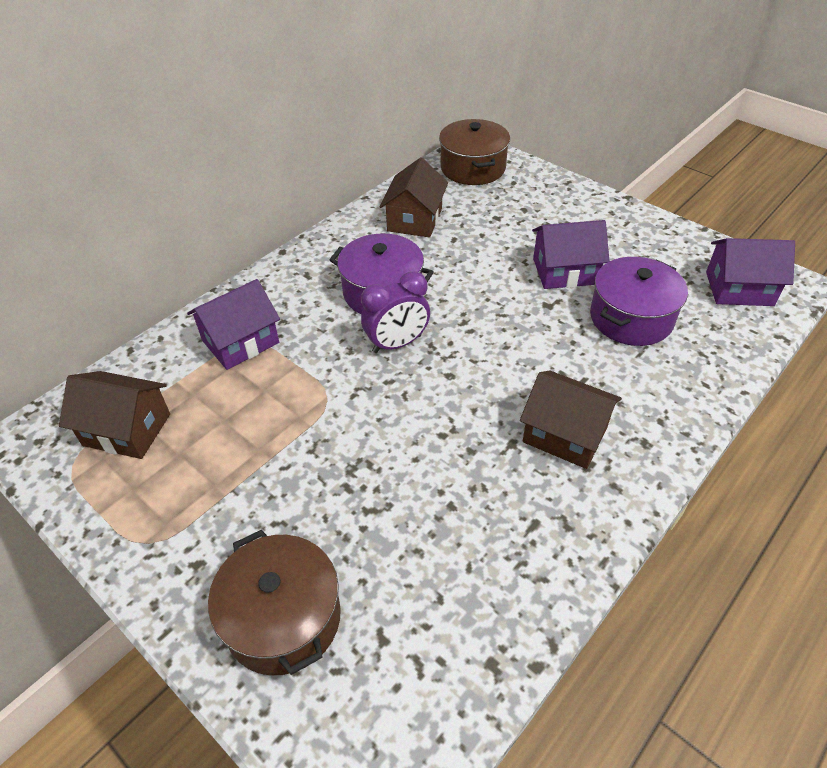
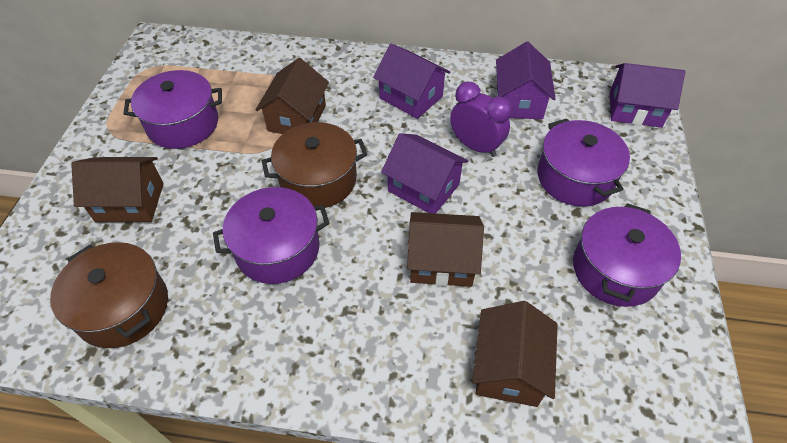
brown house: [59,371,170,459] [379,157,448,238] [520,371,622,469] = 3 -> [71,157,164,222] [256,58,329,134] [407,212,484,287] [472,301,558,407] = 4
purple house: [187,279,280,370] [532,220,610,289] [706,238,795,306] = 3 -> [373,43,450,119] [381,133,468,214] [496,42,556,119] [610,63,685,128] = 4
purple pot: [330,233,433,314] [590,257,688,346] = 2 -> [123,70,222,149] [213,187,330,284] [537,118,630,207] [573,203,681,307] = 4

